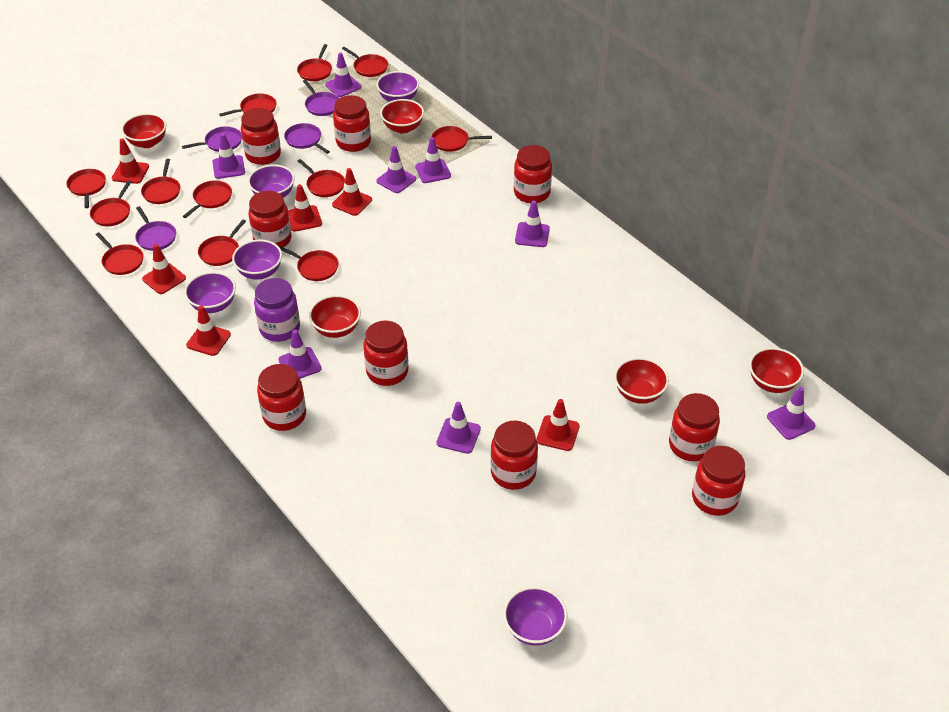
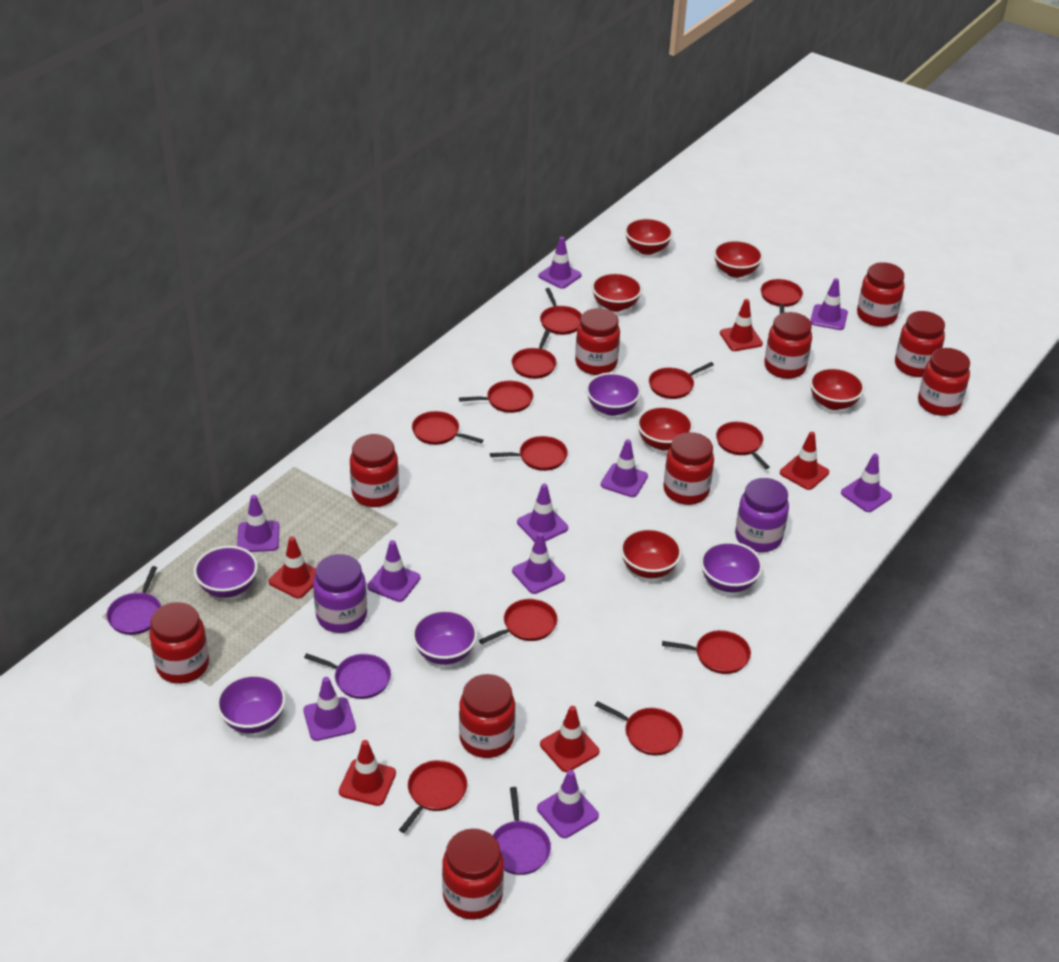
purple jar: [254,278,300,342] = 1 -> [313,554,367,633] [735,478,789,552] = 2
purple pan: [135,206,176,251] [182,126,242,152] [284,123,330,154] [303,80,339,116] = 4 -> [106,566,161,635] [304,653,391,699] [493,787,551,875] = 3
purple traffic cone: [212,133,245,179] [278,330,322,379] [325,52,361,97] [376,146,416,193] [415,137,451,183] [437,402,481,454] [515,201,550,247] [767,387,816,440] = 8 -> [237,495,279,552] [303,677,356,741] [367,540,420,602] [512,532,565,594] [517,484,568,542] [537,770,599,838] [538,237,582,289] [601,439,648,497] [810,278,848,330] [841,454,892,512] = 10
red bowl: [121,113,166,148] [309,295,361,338] [380,99,424,134] [614,358,669,404] [749,348,804,393] = 5 -> [592,272,642,312] [620,528,682,578] [624,218,673,255] [637,406,693,450] [714,240,763,278] [810,367,865,410] = 6
red jar: [241,108,281,165] [248,191,292,247] [257,364,306,431] [333,95,371,152] [363,320,408,386] [490,421,538,490] [514,145,552,203] [669,393,720,461] [692,446,745,516] = 9 -> [150,602,209,684] [350,434,399,507] [442,828,504,919] [459,674,515,758] [575,308,620,375] [663,432,714,505] [764,312,812,379] [857,262,905,327] [895,311,945,377] [918,348,970,416] = 10
red traffic cone: [112,138,149,184] [142,244,186,294] [186,305,231,356] [288,184,322,232] [332,168,372,216] [537,399,580,451] = 6 -> [269,536,316,599] [339,740,396,806] [540,706,599,772] [720,299,763,351] [780,432,829,490] = 5

